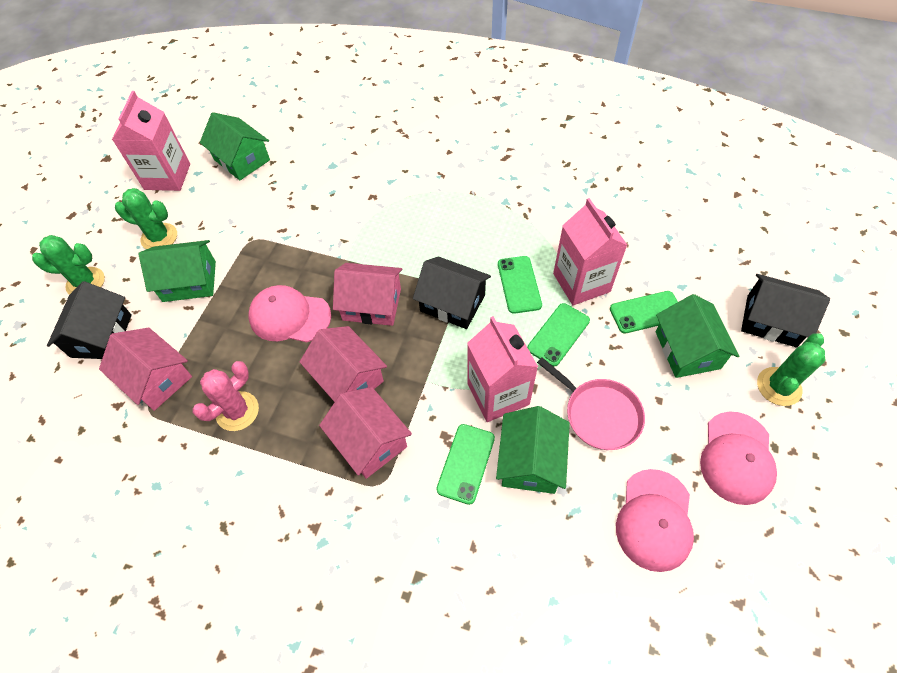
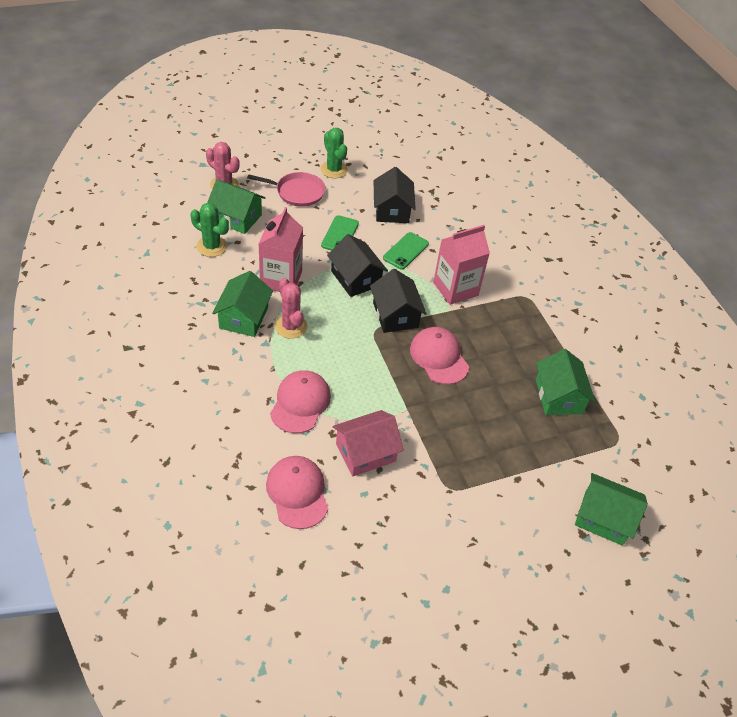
green cactus: [32,235,105,295] [115,188,177,249] [757,333,825,406] = 3 -> [190,203,229,257] [320,128,348,178] = 2
green phone: [437,424,495,505] [498,256,542,314] [527,303,590,367] [610,291,678,334] = 4 -> [321,215,359,251] [383,232,429,270] = 2
pink cactus: [192,361,259,431] = 1 -> [206,142,239,189] [275,278,307,339] = 2
pink carton: [112,91,190,191] [467,316,538,422] [553,198,627,305] = 3 -> [259,207,303,292] [433,225,490,305] = 2
pink house: [99,327,192,411] [300,326,387,402] [319,387,412,479] [333,263,403,326] = 4 -> [333,410,404,476] = 1

